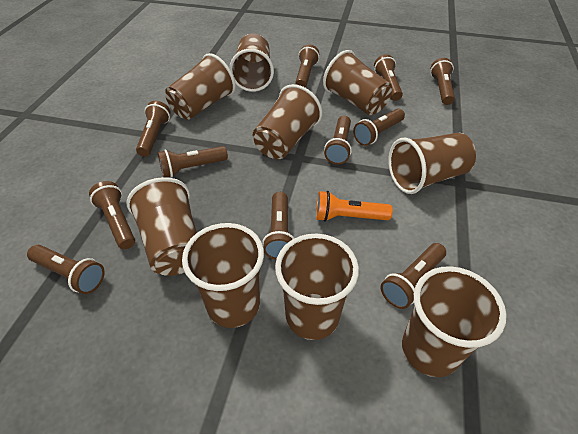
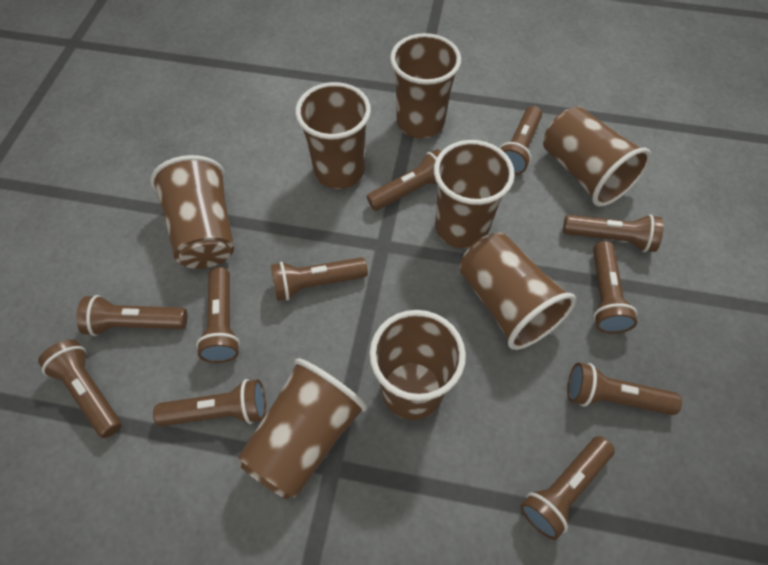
brown cup: [126,177,197,276] [165,53,236,120] [182,223,264,328] [229,33,274,92] [253,84,322,159] [275,234,359,340] [323,50,392,115] [388,133,476,194] [402,266,507,377] = 9 -> [150,155,234,269] [238,358,367,500] [295,82,371,189] [369,310,466,420] [390,33,461,138] [434,140,515,248] [459,233,576,350] [543,107,651,207] = 8
orange flashlight: [316,191,393,222] = 1 -> none = 0

